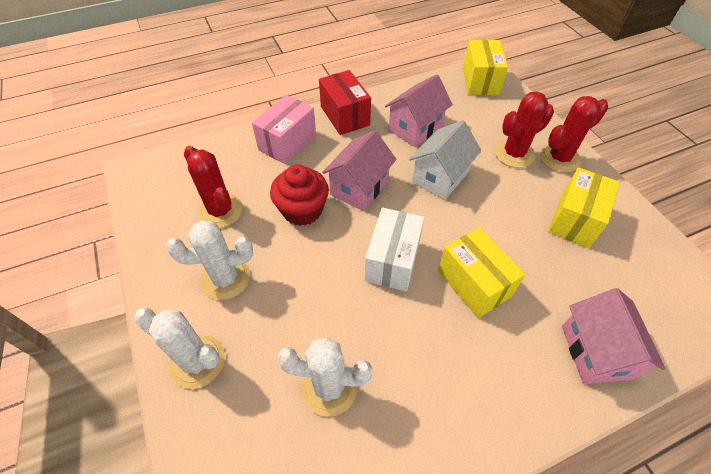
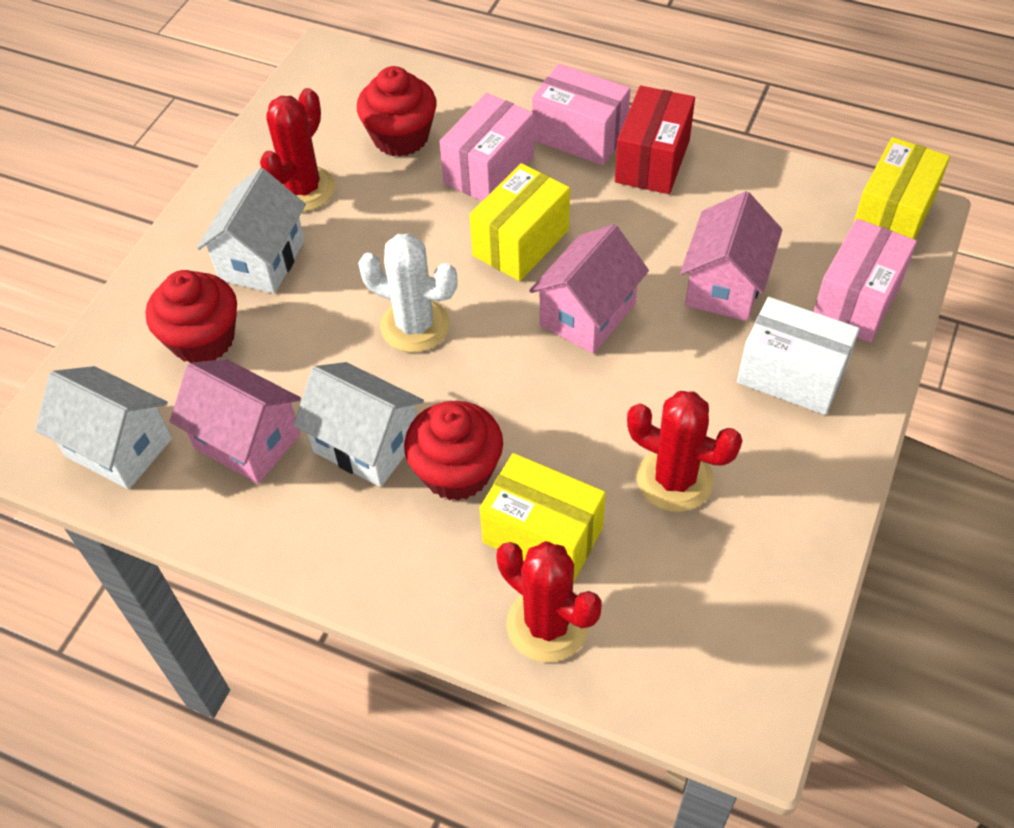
pink box: [252,95,316,164] = 1 -> [440,93,534,201] [532,64,631,165] [814,219,917,342] = 3
red cupcake: [270,164,329,226] = 1 -> [146,270,237,363] [357,66,437,157] [404,401,503,501] = 3
white cactus: [134,308,225,389] [166,220,253,300] [277,337,372,417] = 3 -> [358,234,458,353] = 1
white house: [409,120,481,200] = 1 -> [35,366,172,489] [197,168,306,294] [293,362,424,487] = 3

